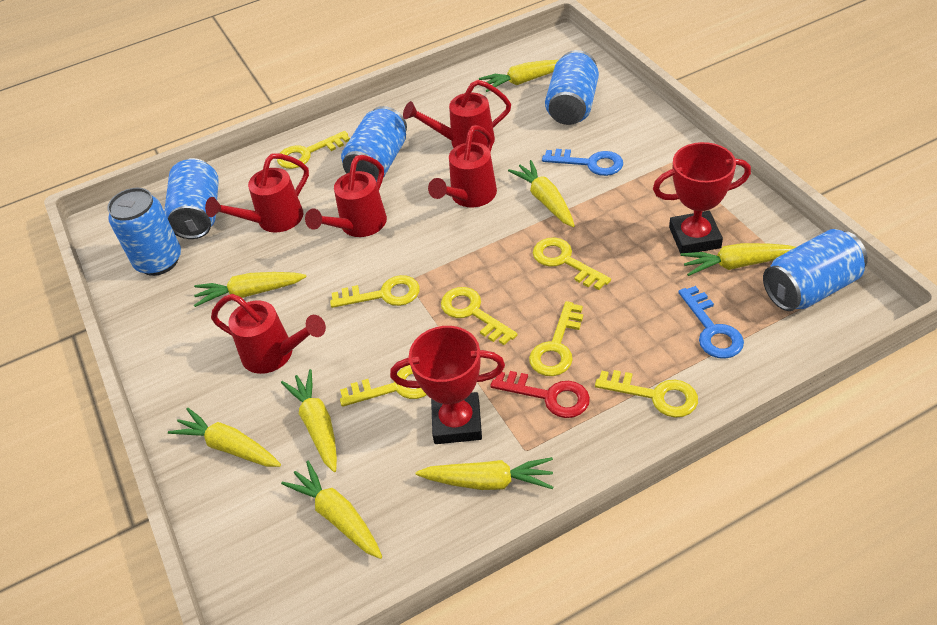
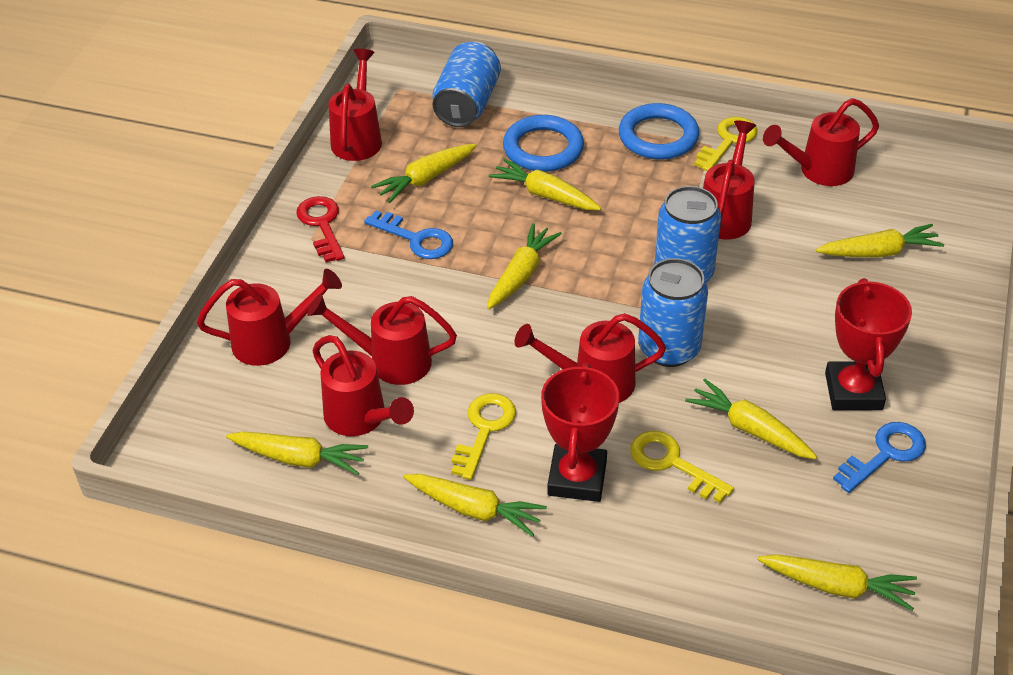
blue can: [107,188,181,276] [164,158,219,239] [341,106,407,182] [545,50,599,125] [763,229,868,311] = 5 -> [432,41,501,127] [638,258,708,367] [654,186,721,283] = 3
blue ring: none = 0 -> [503,115,584,172] [619,103,699,159] = 2
red watering can: [205,153,309,232] [211,294,326,374] [305,155,387,237] [403,80,511,148] [428,125,497,207] = 5 -> [197,269,342,366] [307,294,457,385] [312,335,414,436] [328,49,382,161] [514,313,666,403] [703,121,756,240] [763,98,879,186] = 7
yellow key: [277,131,350,169] [330,275,420,308] [340,365,427,407] [441,287,518,345] [529,301,583,376] [533,237,611,290] [595,370,698,418] = 7 -> [452,393,516,480] [630,431,734,503] [694,117,758,171] = 3

